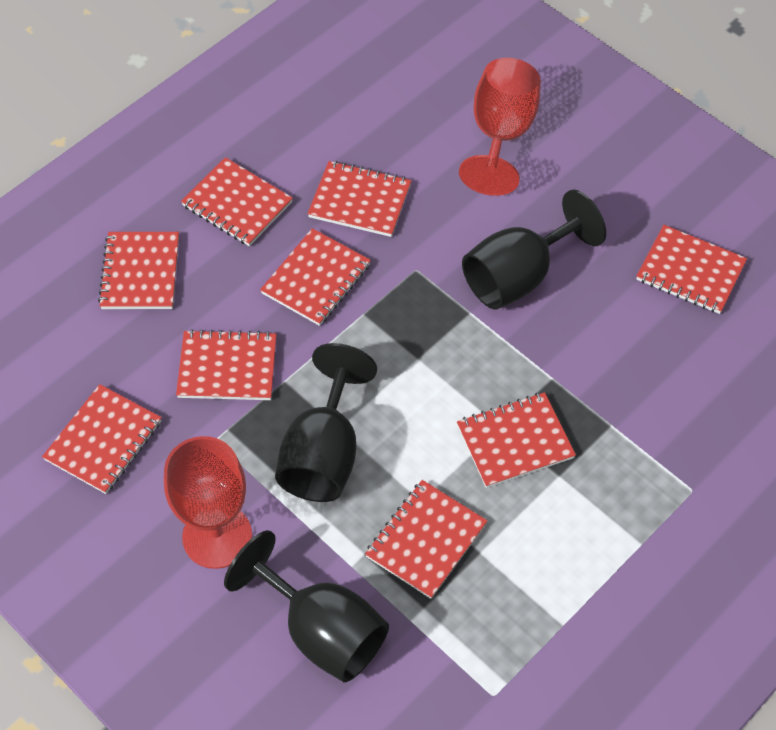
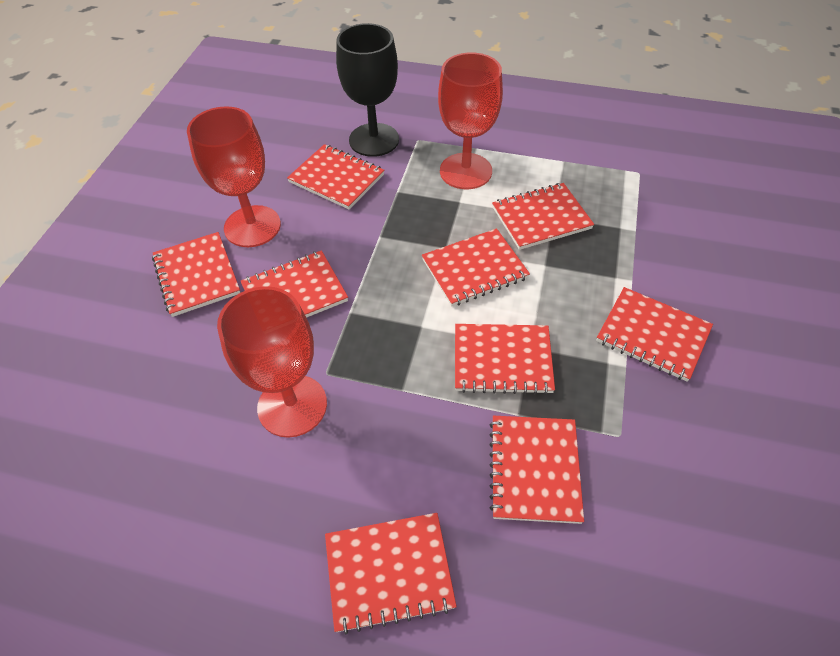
black goblet: [224,530,389,682] [275,343,377,502] [462,189,606,310] = 3 -> [336,23,399,157] = 1
red goblet: [164,436,252,569] [459,58,541,196] = 2 -> [187,106,281,247] [217,286,327,438] [438,52,503,189] = 3

